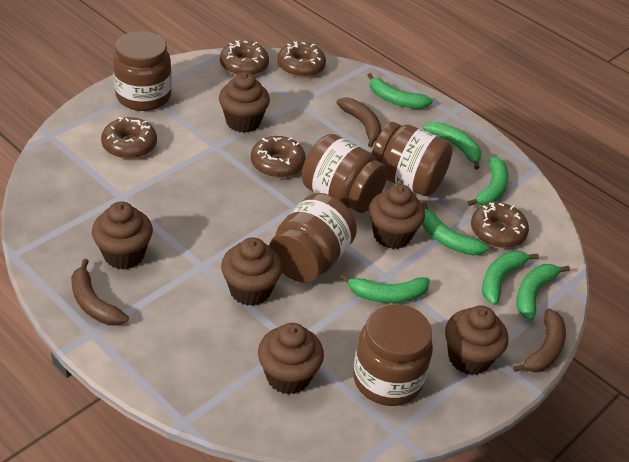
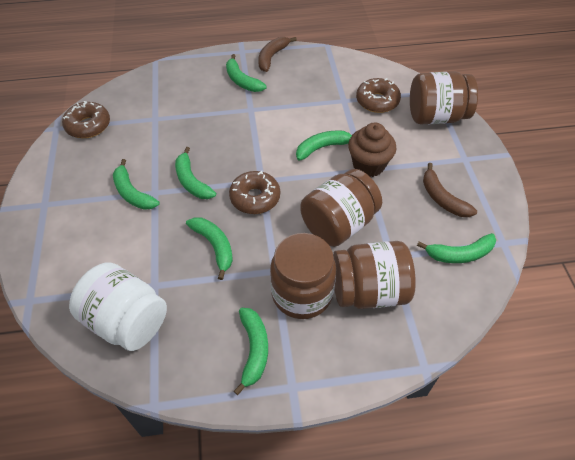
brown banana: [71,259,129,325] [336,97,382,147] [513,308,566,372] = 3 -> [258,37,297,72] [423,163,477,217] = 2
brown cupcake: [92,201,153,269] [219,72,270,133] [221,237,283,306] [258,323,324,395] [369,184,425,249] [445,306,508,375] = 6 -> [348,122,396,177] = 1
brown donut: [101,117,157,159] [220,41,269,75] [251,136,306,178] [277,41,326,78] [471,202,529,248] = 5 -> [62,101,110,138] [229,171,280,214] [356,78,401,113] = 3
brown jar: [113,31,172,111] [269,193,357,283] [302,134,388,213] [353,304,433,406] [372,122,453,196] = 5 -> [270,233,336,319] [300,169,382,247] [333,241,416,309] [410,72,478,124] = 4
white jar: none = 0 -> [69,262,167,351] = 1

